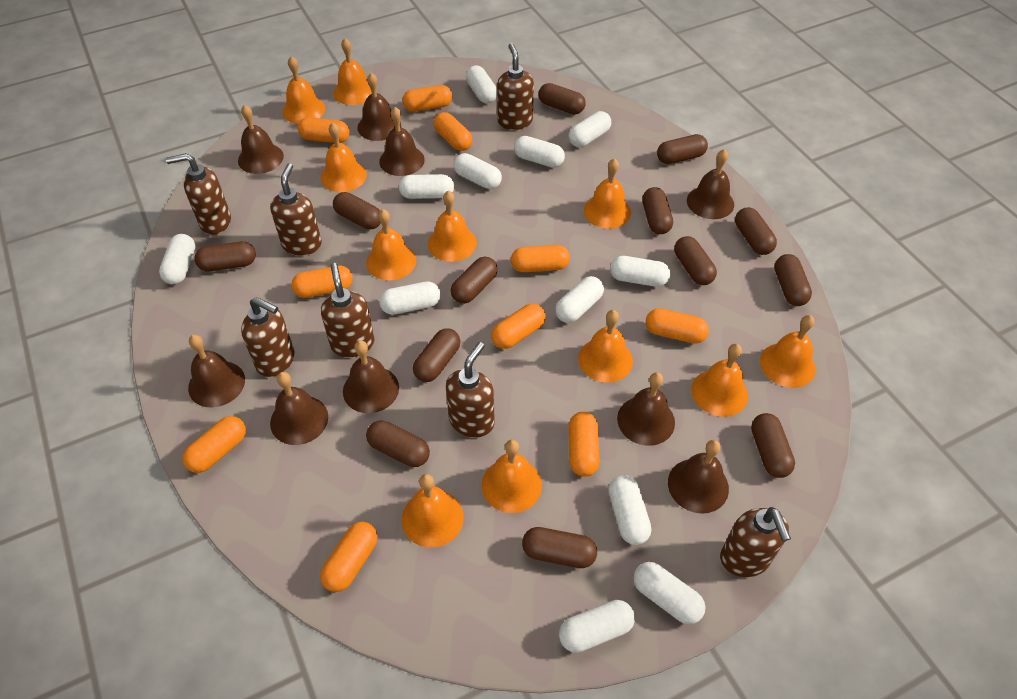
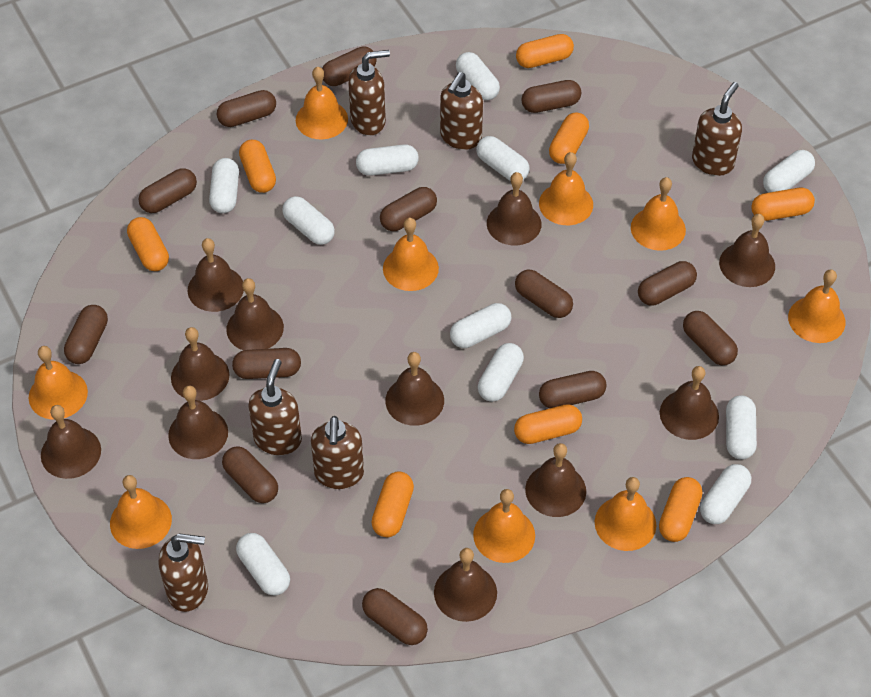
brown bell: [188,335,245,408] [238,105,284,174] [270,372,328,445] [343,340,399,413] [357,73,401,141] [379,107,425,176] [617,372,675,446] [668,440,729,514] [687,149,734,219] = 9 -> [41,405,101,479] [168,386,228,459] [171,327,230,401] [188,238,244,312] [226,278,284,350] [385,352,444,426] [434,548,497,622] [487,172,541,246] [525,443,586,517] [660,366,719,440] [719,214,775,287] = 11
brown soap dispenser: [166,153,231,235] [241,297,295,377] [270,163,322,256] [321,263,374,357] [446,342,495,438] [497,43,534,130] [720,507,791,577] = 7 -> [159,533,208,612] [248,359,302,455] [311,416,364,489] [348,50,390,136] [440,72,483,150] [692,82,742,176] = 6
orange bell: [282,56,326,124] [321,122,367,192] [333,38,372,105] [366,209,416,280] [402,474,464,548] [428,191,477,262] [482,439,542,513] [578,310,633,382] [584,158,631,229] [691,344,748,417] [760,315,816,388] = 11 -> [29,346,88,420] [110,475,172,549] [296,67,348,139] [383,218,439,291] [473,489,535,563] [539,152,593,225] [595,477,656,551] [631,177,686,251] [788,270,846,343] = 9
orange capsule: [182,416,246,473] [291,265,353,298] [298,117,350,143] [320,522,378,592] [403,85,452,112] [434,112,473,151] [491,304,546,349] [511,245,570,272] [569,412,600,477] [646,308,709,344] = 10 -> [127,217,169,271] [239,140,276,193] [371,471,414,537] [514,404,582,444] [516,34,574,68] [549,113,589,164] [659,477,702,542] [751,188,815,221] = 8
white capsule: [159,234,196,284] [379,281,441,315] [399,174,454,199] [453,153,502,189] [466,65,497,104] [514,136,565,168] [555,276,604,323] [559,600,635,653] [569,111,611,147] [608,475,651,545] [610,256,670,287] [633,562,706,624] = 12 -> [209,158,239,213] [236,533,290,595] [282,196,335,245] [356,144,419,176] [450,303,511,348] [456,52,500,100] [476,136,530,181] [478,343,524,402] [700,464,751,524] [726,395,757,460] [763,150,815,193] = 11

